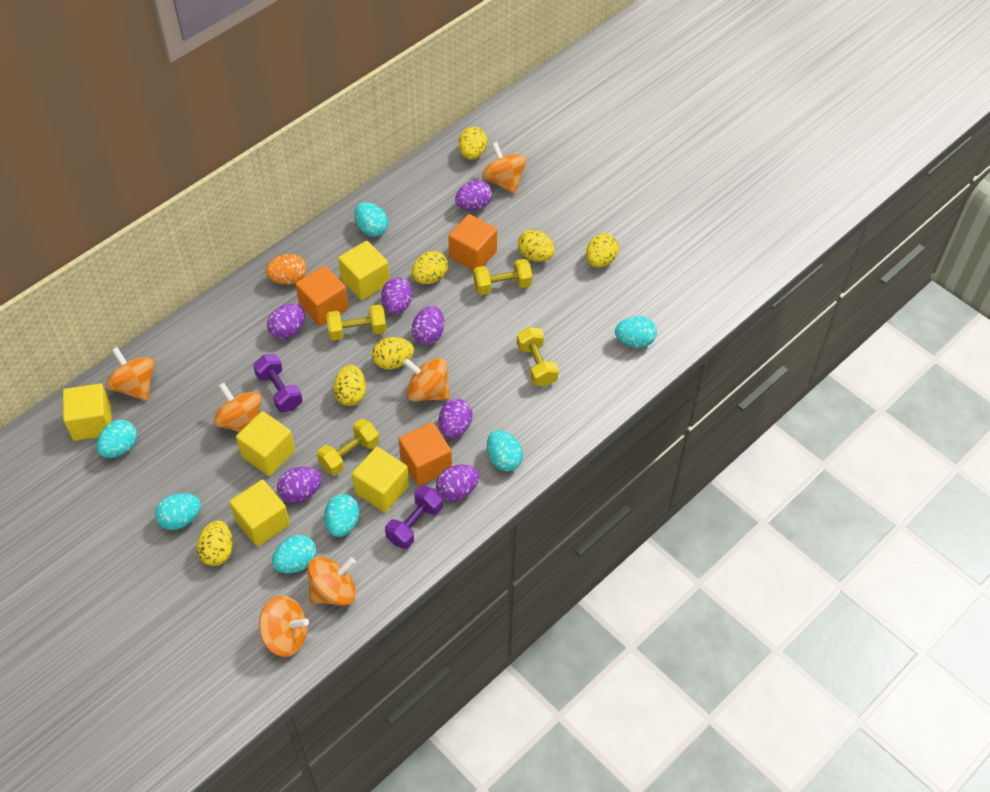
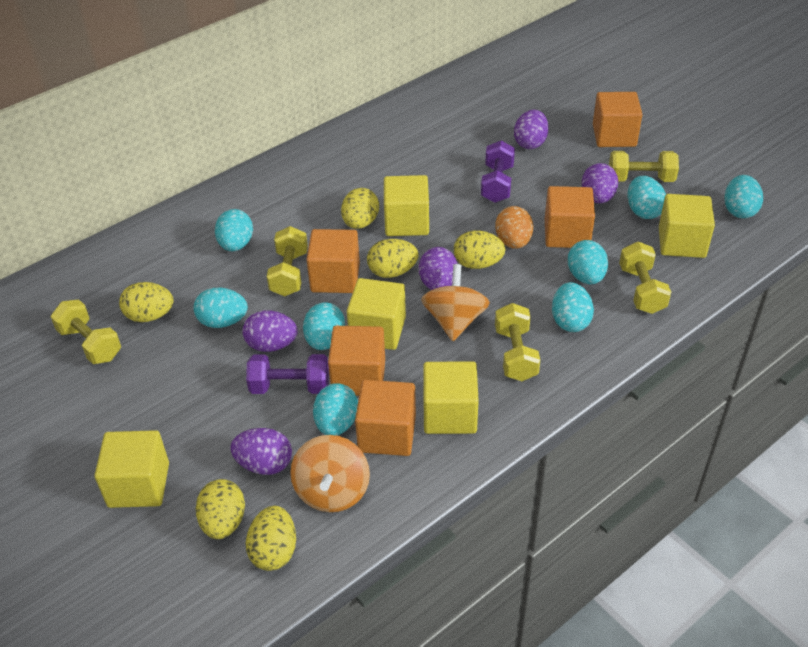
orange cube: [295,266,349,326] [399,422,452,486] [448,214,497,271] = 3 -> [306,229,360,293] [328,326,385,396] [355,380,416,456] [545,186,595,248] [593,92,642,147] = 5
orange spinning top: [106,347,155,401] [213,383,262,432] [259,595,309,657] [308,557,356,606] [403,358,450,402] [482,142,527,194] = 6 -> [290,435,370,512] [421,264,490,341] = 2
purple egg: [267,304,305,339] [277,467,322,503] [381,277,413,314] [412,306,444,345] [436,465,479,501] [439,399,473,438] [455,180,492,211] = 7 -> [230,428,292,475] [242,310,298,352] [419,247,457,290] [514,110,549,149] [582,163,618,203] = 5
turquoise egg: [97,420,137,458] [155,493,201,530] [272,535,317,573] [324,494,359,537] [354,202,388,237] [487,430,523,471] [615,316,657,348] = 7 -> [193,287,248,328] [215,209,253,251] [303,302,345,350] [313,383,358,436] [552,282,594,332] [568,240,608,284] [628,176,666,219] [724,175,763,218] = 8
yellow dumbbell: [317,419,379,476] [326,304,387,341] [473,259,532,295] [517,327,559,386] = 4 -> [50,300,121,364] [267,226,308,296] [495,303,540,381] [609,151,679,182] [619,242,671,314] = 5
yellow egg: [197,520,233,566] [333,365,366,406] [372,337,414,369] [412,251,448,284] [459,127,487,160] [518,229,554,262] [586,233,619,267] = 7 -> [119,282,174,322] [196,479,245,539] [246,506,296,571] [341,188,379,229] [367,239,418,278] [454,231,505,269] = 6

